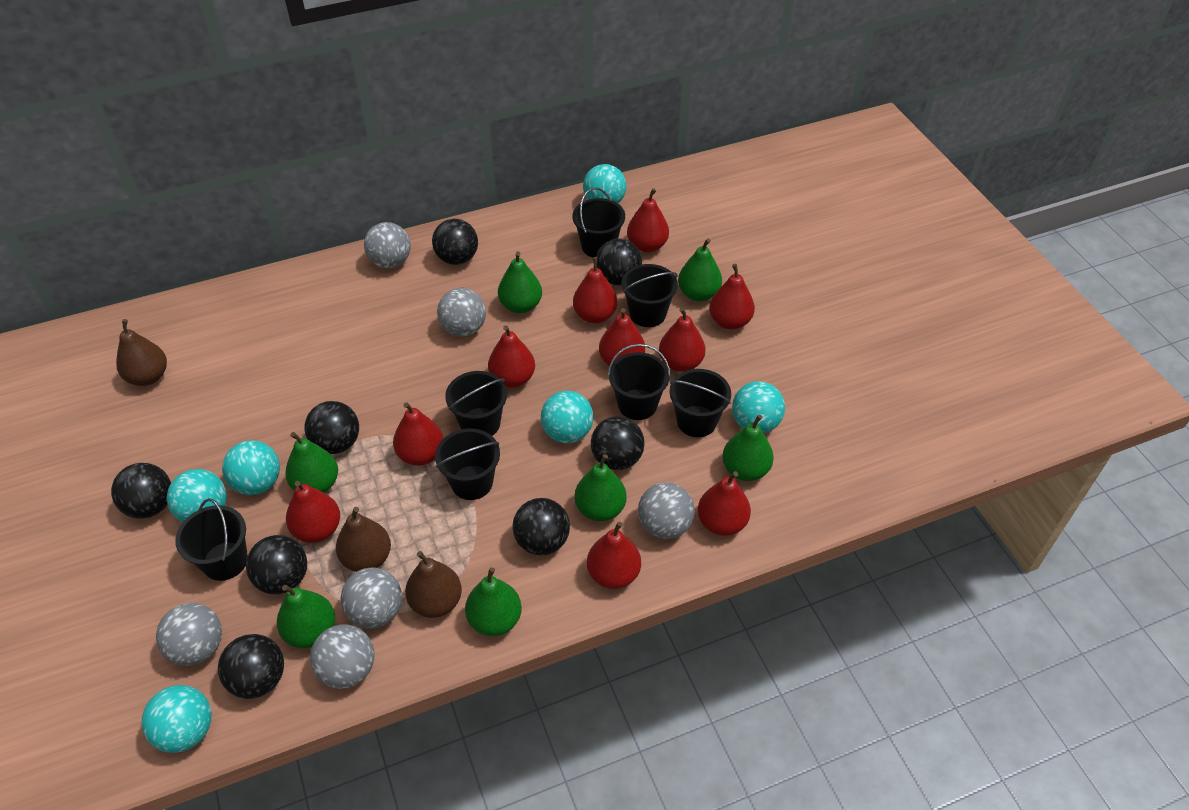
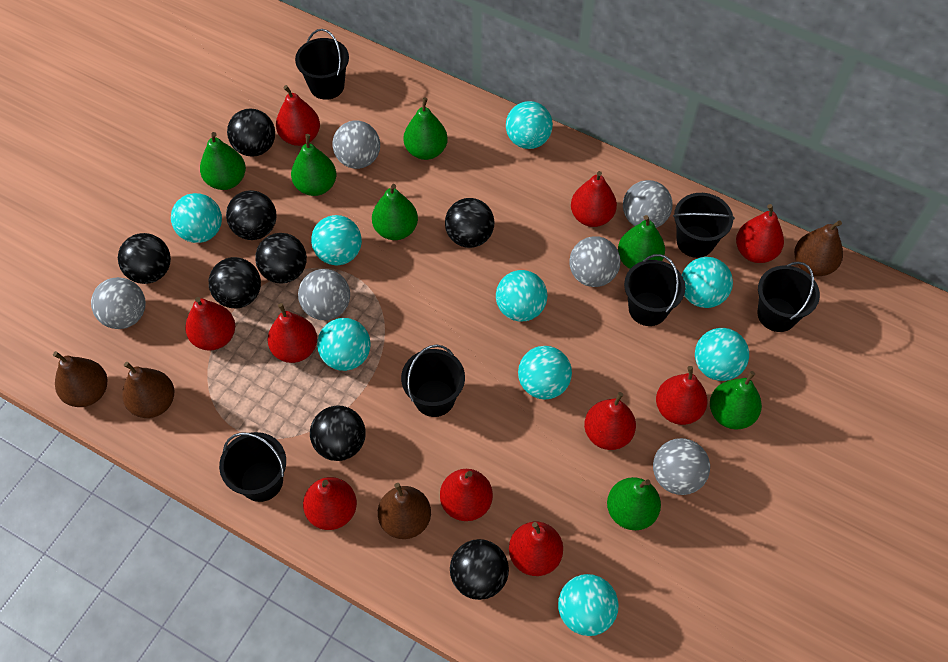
black bucket: [175,498,248,581] [435,428,500,500] [445,371,507,436] [572,187,625,257] [608,344,671,420] [621,264,678,327] [669,369,731,437] = 7 -> [219,432,286,502] [295,29,349,100] [401,345,465,417] [624,254,686,326] [673,193,735,258] [757,262,820,332] = 6
brown pear: [116,319,167,386] [336,507,391,572] [405,551,462,618] = 3 -> [53,351,107,407] [122,362,174,418] [378,483,431,539] [794,220,843,276] = 4
turquoise ball: [142,685,212,753] [167,469,227,522] [222,440,280,495] [541,391,593,443] [583,164,627,203] [732,381,785,433] = 6 -> [171,193,222,243] [311,215,362,265] [317,318,371,371] [496,270,547,322] [506,101,553,149] [518,346,572,400] [558,574,619,636] [682,257,733,308] [695,328,749,381] = 9

